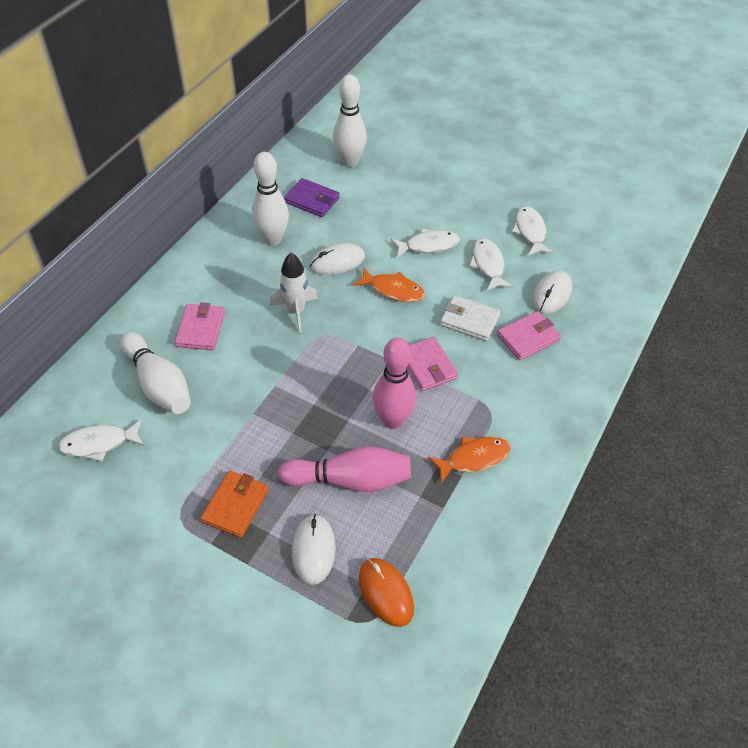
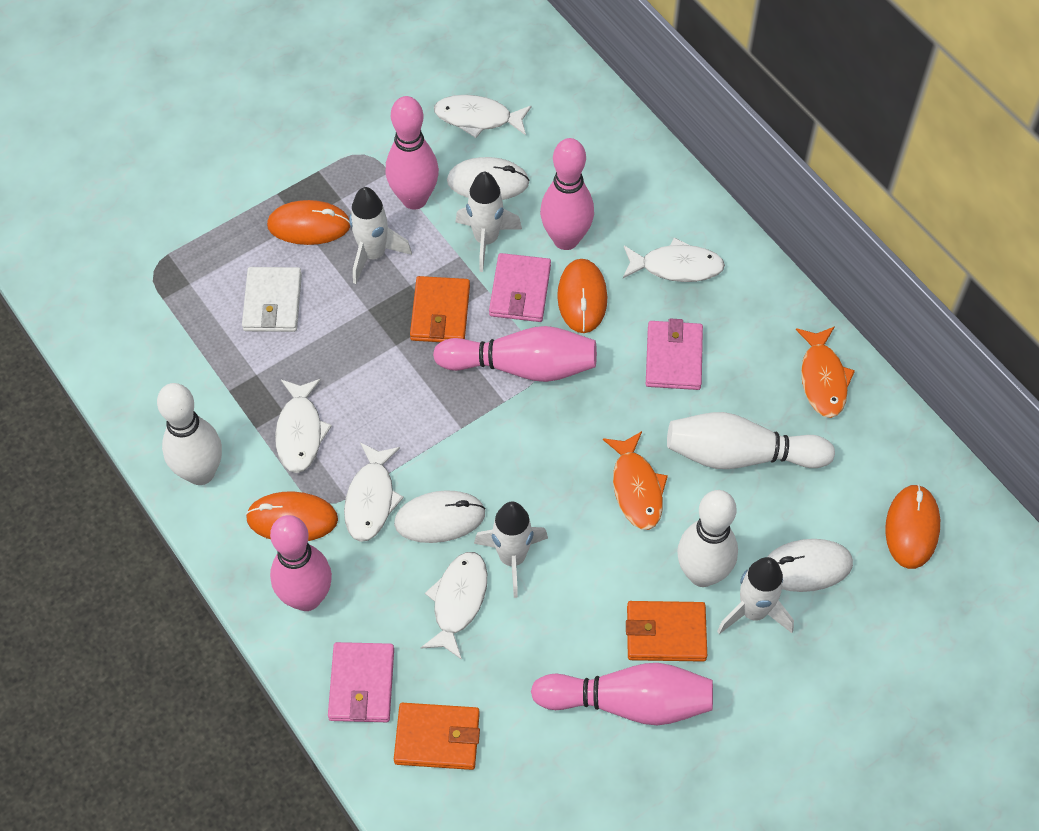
orange mouse: [359,558,414,627] = 1 -> [246,491,338,541] [267,200,350,245] [557,259,607,333] [885,484,940,569] = 4
orange wallet: [201,471,269,538] = 1 -> [394,703,480,770] [410,276,470,342] [626,601,707,662] = 3
pink bowling pin: [278,446,411,492] [373,337,416,429] = 2 -> [270,515,332,611] [386,96,439,210] [433,326,597,382] [531,663,713,725] [540,138,594,250] = 5
purple wallet: [284,178,339,217] = 1 -> none = 0
white fish: [58,419,144,462] [391,229,460,258] [469,238,513,291] [512,206,553,255] = 4 -> [275,379,332,473] [344,442,404,542] [421,552,487,660] [434,95,532,138] [623,238,725,282] = 5
white rocket: [270,253,318,333] = 1 -> [349,187,412,284] [456,171,522,272] [474,501,548,598] [717,557,794,634] = 4

